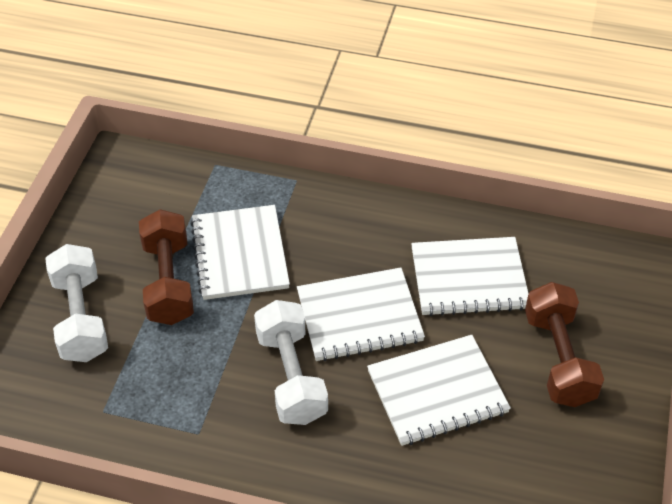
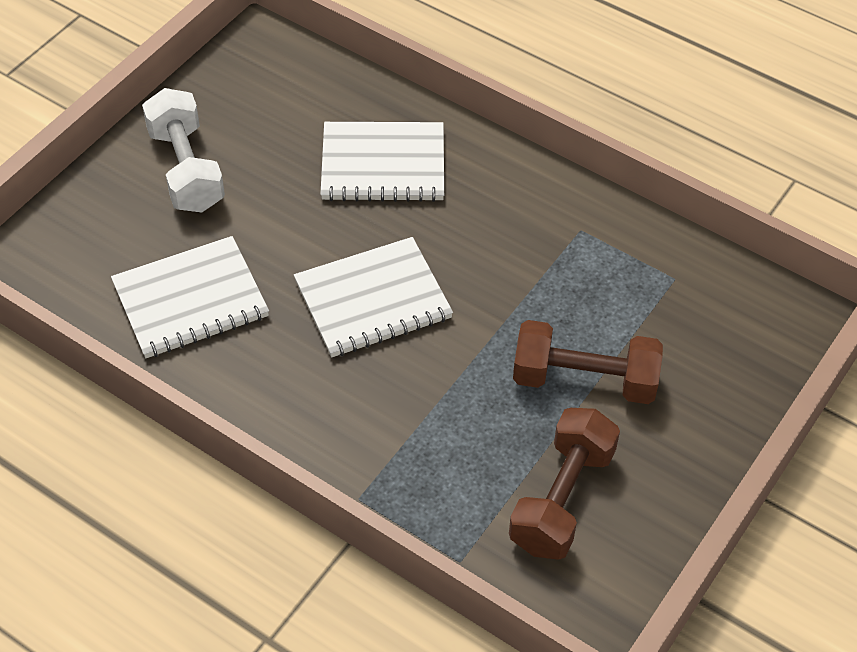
white dumbbell: [45,244,108,362] [254,300,328,425] = 2 -> [142,88,225,213] = 1
white notebook: [190,205,290,300] [297,268,425,361] [367,335,511,446] [411,237,529,316] = 4 -> [111,236,269,358] [294,237,453,357] [320,122,444,202] = 3

